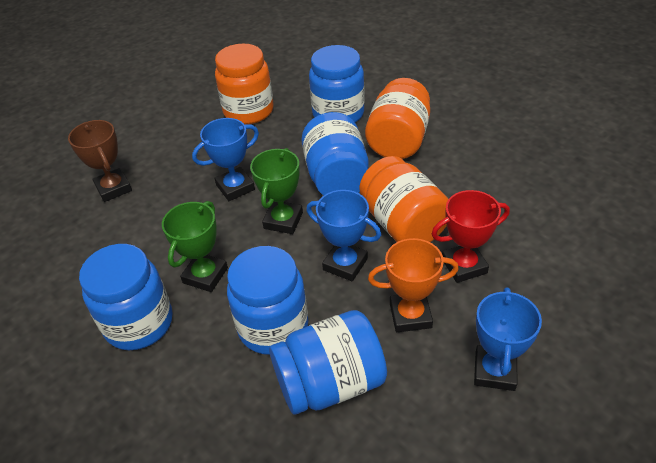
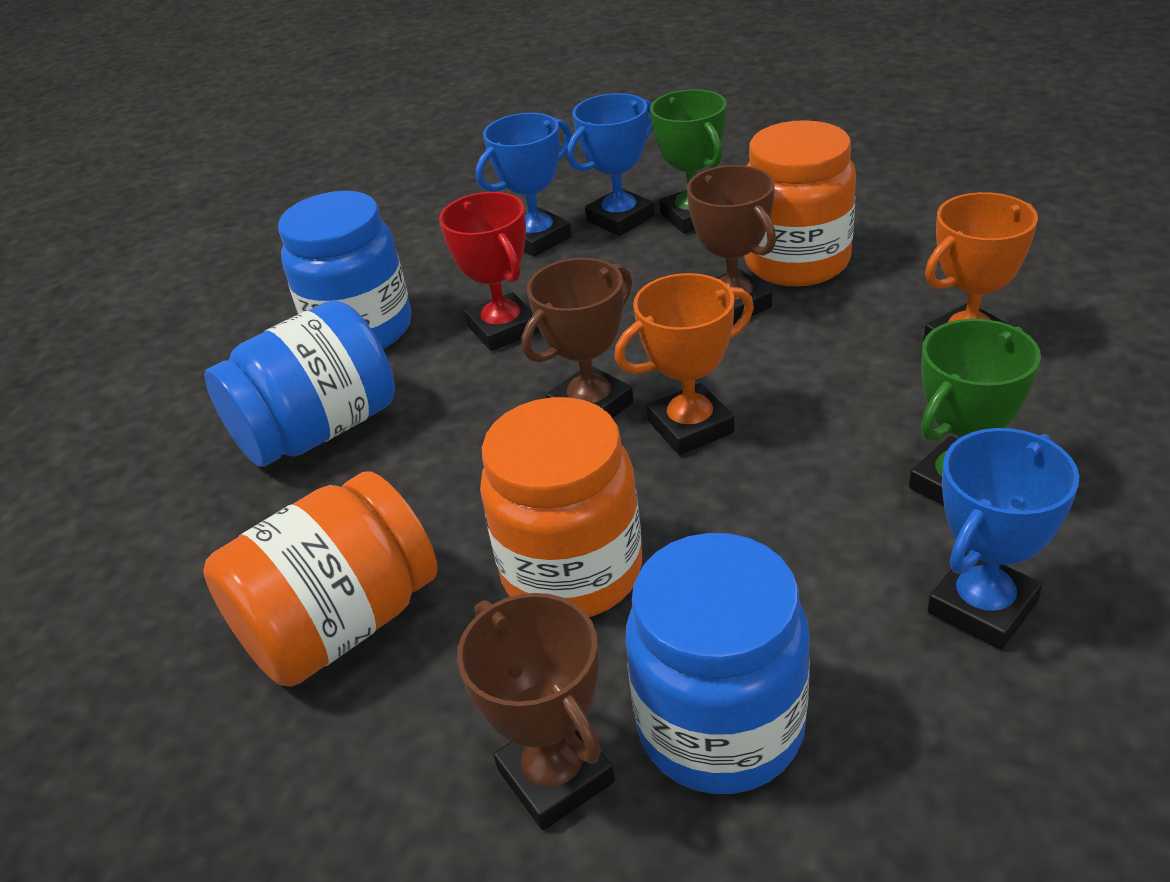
blue jar: [79,244,173,350] [227,246,308,355] [269,310,387,415] [301,112,368,195] [309,45,365,122] = 5 -> [204,300,395,467] [278,191,411,349] [626,533,810,794] = 3
brown trophy: [68,120,132,202] = 1 -> [457,593,615,830] [522,258,634,418] [687,165,776,324] = 3
orange trophy: [368,238,459,332] = 1 -> [614,273,754,455] [924,192,1038,339] = 2

